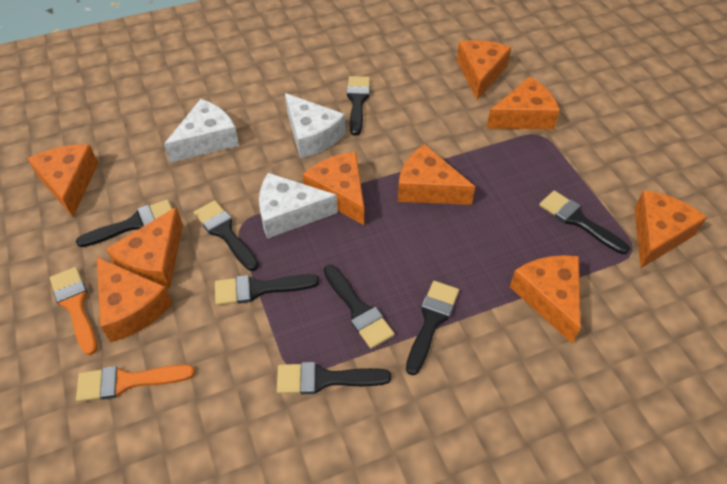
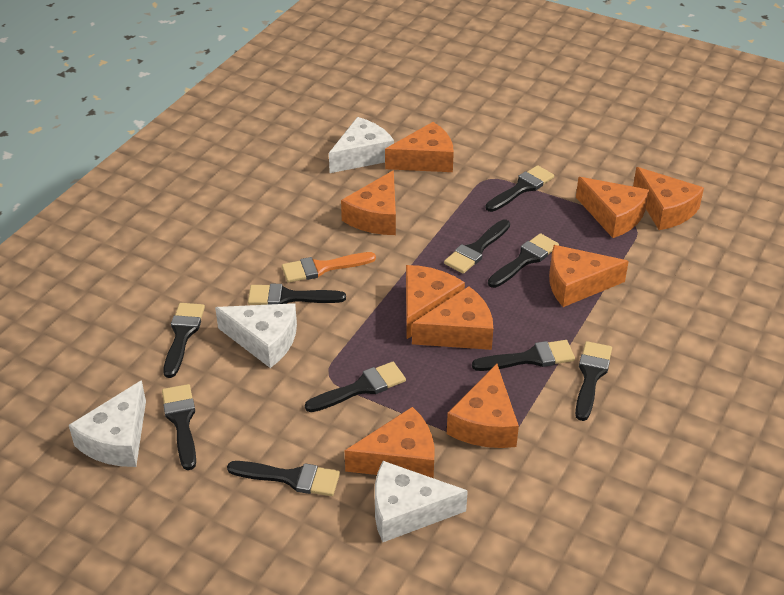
black brush: [76,199,172,247] [194,200,259,271] [215,274,319,305] [277,362,392,394] [324,265,395,349] [347,76,370,136] [406,281,459,376] [539,190,630,254] = 8 -> [162,384,196,470] [163,303,205,378] [227,461,340,496] [248,284,346,305] [305,362,406,412] [444,219,510,274] [472,340,575,371] [485,165,554,212] [488,233,559,288] [575,341,612,421] = 10
orange brush: [50,267,97,355] [76,364,195,402] = 2 -> [282,252,376,283] = 1
white cheese: [164,99,239,163] [259,173,338,239] [285,93,346,158] = 3 -> [69,380,146,467] [215,303,297,368] [329,117,394,173] [375,461,468,542] = 4

